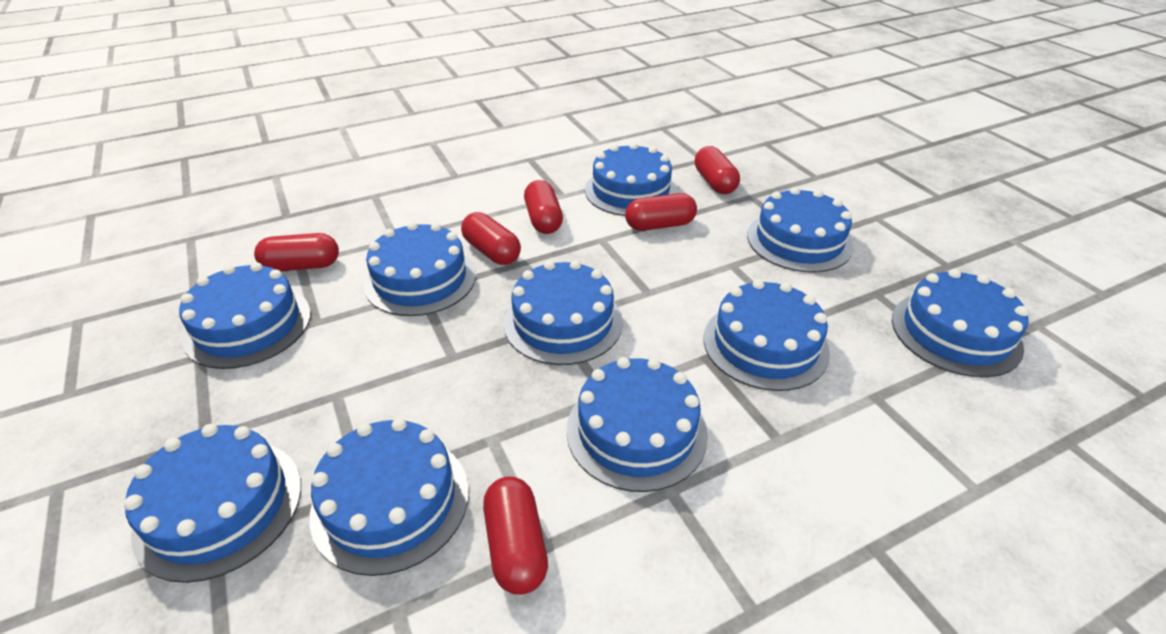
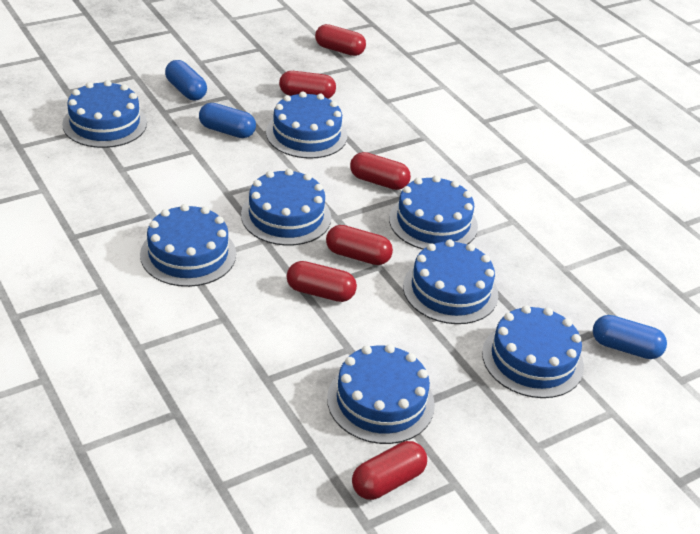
blue cake: [124,424,301,583] [179,262,311,369] [310,418,469,576] [364,222,476,316] [504,260,623,365] [566,357,708,492] [585,143,677,216] [704,279,830,391] [747,187,853,272] [892,269,1029,377] = 10 -> [62,80,147,148] [140,204,236,287] [241,169,331,246] [266,91,347,159] [327,344,435,444] [389,175,478,250] [403,239,498,324] [482,305,584,398] = 8
blue capsule: none = 0 -> [165,60,207,100] [199,103,256,138] [593,315,667,359] = 3

